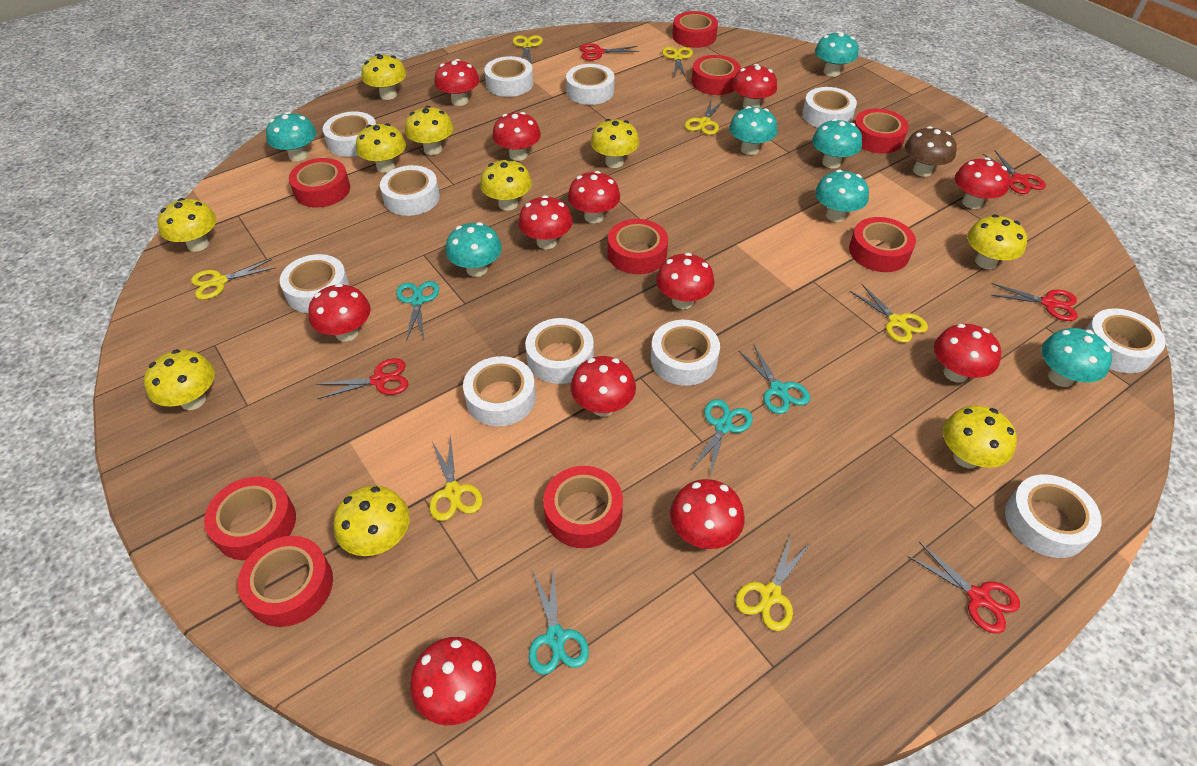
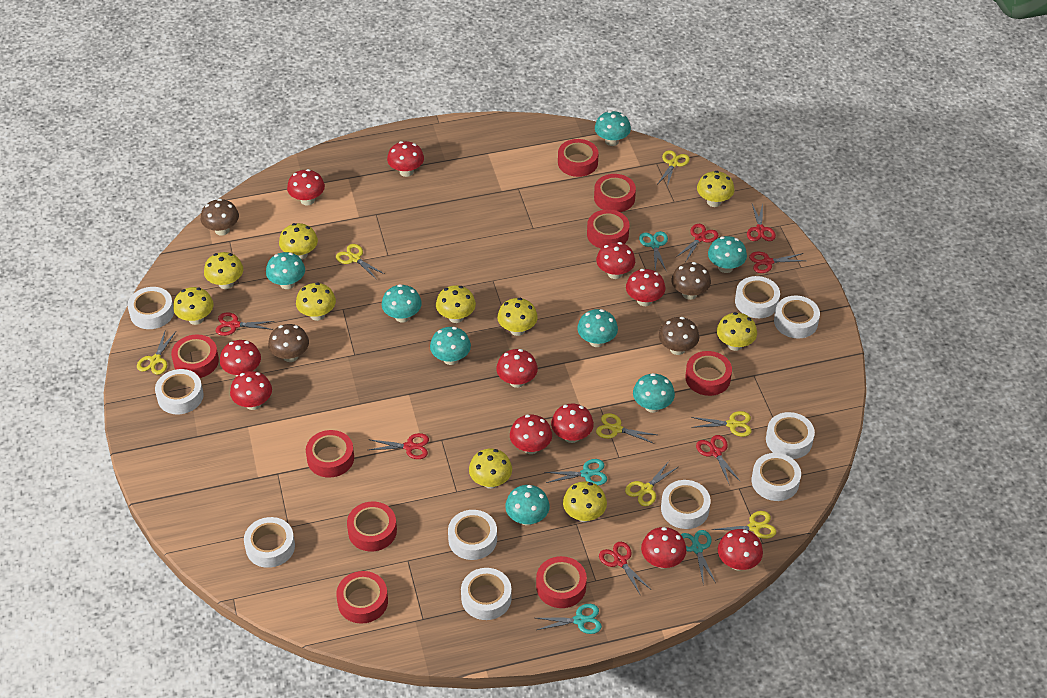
brown mushroom: [905,126,957,177] = 1 -> [201,199,239,236] [268,324,309,362] [659,317,699,355] [672,262,711,300] = 4
red mushroom: [308,283,371,342] [410,637,496,725] [435,59,480,106] [492,112,541,161] [518,195,573,249] [568,171,620,223] [571,356,636,416] [656,253,714,309] [670,479,745,549] [732,64,777,108] [934,324,1001,383] [955,157,1010,209] = 12 -> [220,340,261,376] [230,371,272,410] [287,169,325,205] [387,141,424,177] [496,349,538,388] [510,415,552,454] [551,403,594,443] [596,242,635,279] [626,269,665,306] [641,527,686,569] [718,529,763,570] = 11
red scissors: [316,358,408,399] [580,43,639,61] [907,542,1020,634] [983,150,1046,194] [991,283,1077,321] = 5 -> [216,313,275,336] [368,433,429,459] [599,542,650,594] [676,224,718,261] [696,435,741,483] [747,204,776,241] [749,252,805,273] = 7
turquoise mushroom: [266,112,316,161] [445,222,502,277] [729,106,778,155] [812,119,862,169] [815,31,858,77] [815,170,869,222] [1041,328,1112,387] = 7 -> [266,252,305,289] [382,284,422,322] [430,327,471,365] [505,485,550,526] [577,309,618,347] [595,111,631,146] [633,373,675,413] [708,236,747,273] = 8
white tape: [280,254,350,313] [323,111,376,157] [380,165,440,216] [463,356,536,426] [484,56,533,97] [525,318,594,384] [566,64,615,105] [651,320,720,386] [802,87,857,128] [1005,474,1102,558] [1085,308,1166,373] = 11 -> [128,287,174,329] [155,369,204,414] [244,517,295,568] [448,510,497,560] [461,568,512,620] [661,480,710,529] [735,276,780,318] [752,453,801,501] [766,412,815,459] [774,296,820,338] = 10

